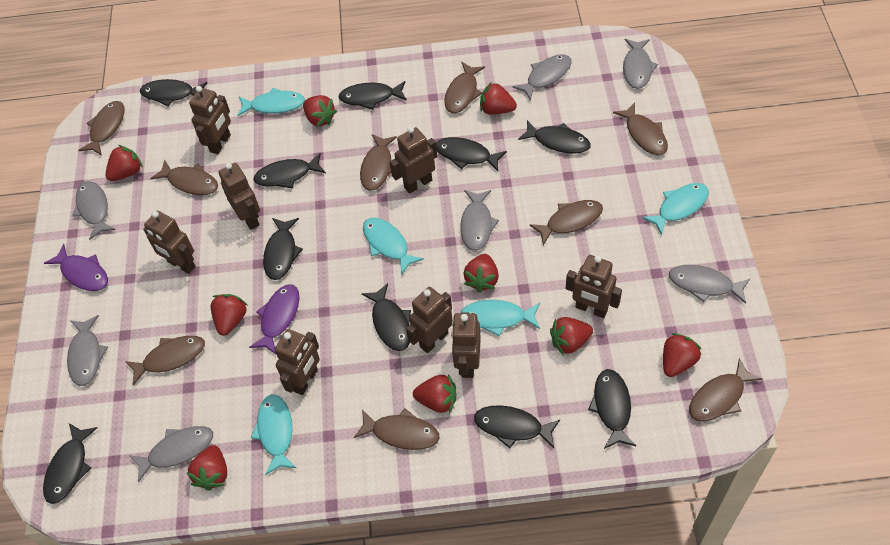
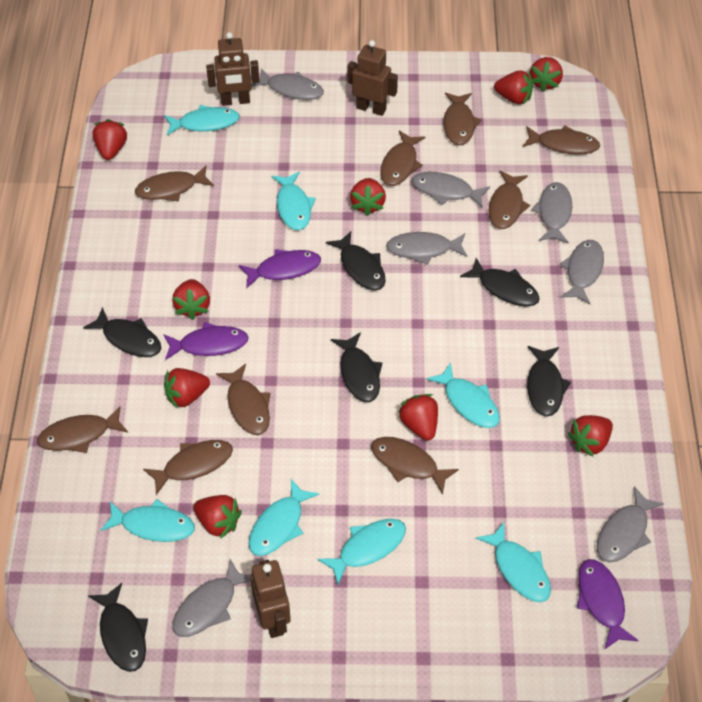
black fish: [43,423,97,504] [140,79,207,107] [253,153,326,189] [263,218,303,280] [338,81,407,110] [362,283,411,351] [436,137,507,171] [474,405,560,449] [518,120,591,154] [588,369,636,449] = 10 -> [83,307,161,357] [88,583,148,672] [326,231,386,291] [331,332,383,402] [460,258,540,307] [527,346,571,417] = 6
brown robot: [143,211,196,274] [189,86,231,154] [218,163,260,230] [275,329,320,395] [390,126,437,194] [406,287,453,353] [451,312,481,378] [566,255,622,318] = 8 -> [206,32,260,106] [250,560,291,638] [348,40,398,116] = 3
purple fish: [44,244,108,291] [249,285,300,355] = 2 -> [163,322,249,360] [239,249,321,289] [577,559,639,650] = 3
turquoise fish: [237,88,305,116] [251,395,296,475] [363,218,424,275] [461,300,540,336] [642,183,709,235] = 5 -> [100,499,195,542] [164,105,240,135] [249,479,319,556] [272,172,316,230] [318,519,406,584] [426,363,500,428] [476,522,551,602] = 7

